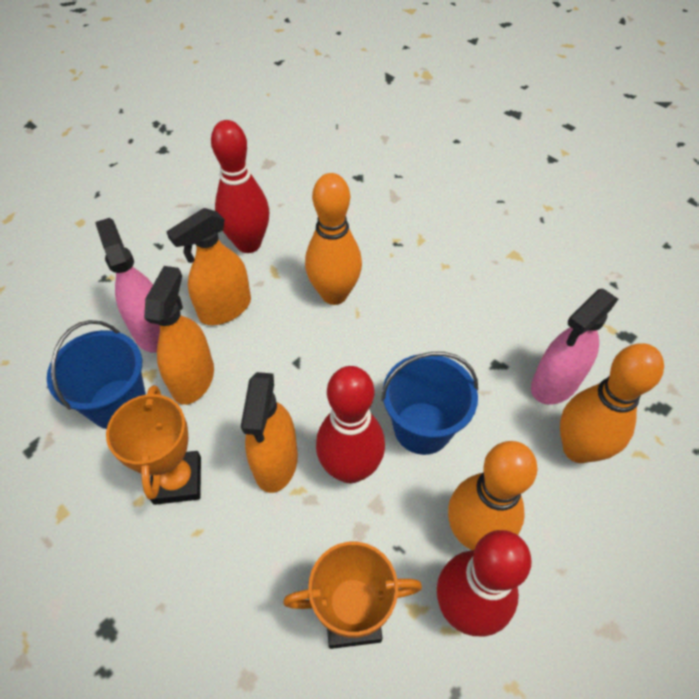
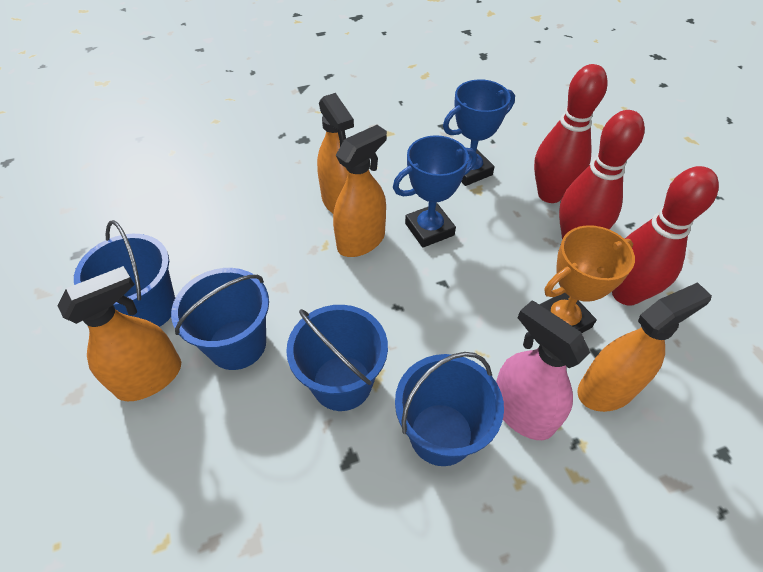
blue bucket: [47,320,146,429] [381,352,478,455] = 2 -> [74,220,175,327] [171,268,269,370] [286,305,388,411] [395,352,504,466] = 4
blue trophy: none = 0 -> [393,135,477,248] [443,79,515,186] = 2
orange bowling pin: [305,173,362,305] [448,441,537,550] [560,343,664,463] = 3 -> none = 0
orange spray bottle: [144,266,214,405] [166,208,251,325] [241,372,298,493] = 3 -> [57,266,181,401] [317,93,354,213] [333,125,387,257] [577,282,712,412] = 4
orange trophy: [106,385,201,505] [283,542,422,649] = 2 -> [539,225,635,333] = 1
pink spray bottle: [95,218,160,353] [531,289,618,405] = 2 -> [496,301,590,440] = 1

